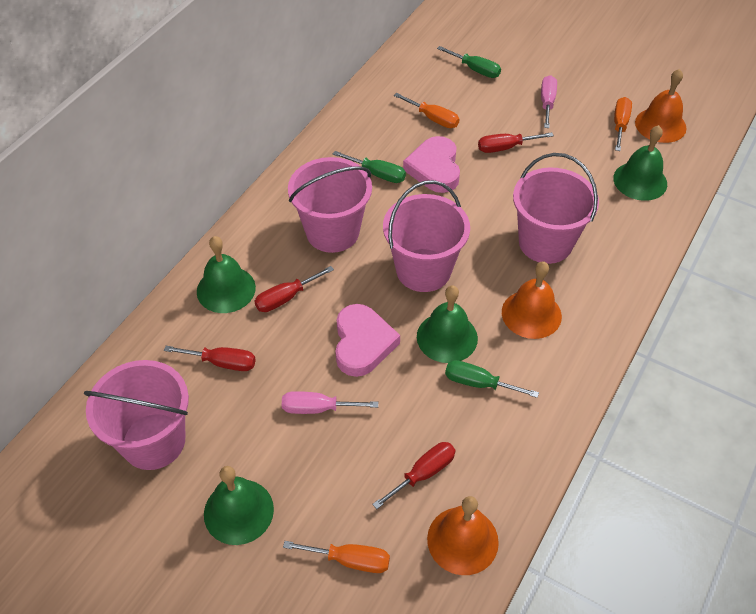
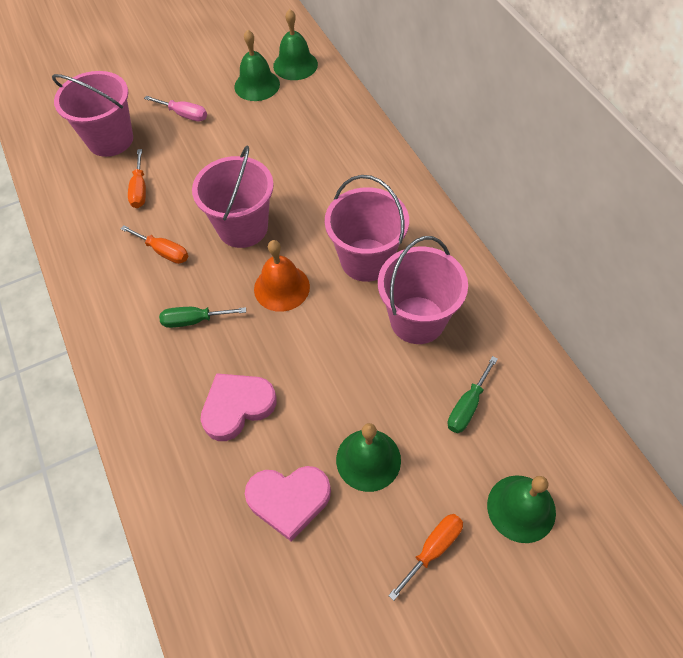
green screwdriver: [333,151,406,183] [437,46,501,78] [445,360,539,398] = 3 -> [159,307,246,328] [448,356,498,433] = 2
orange bell: [427,496,499,575] [502,261,562,339] [635,69,686,143] = 3 -> [254,240,310,312] = 1
pink screwdriver: [282,391,378,414] [541,75,557,128] = 2 -> [144,96,207,121] = 1
red screwdriver: [164,346,256,371] [254,266,334,312] [372,442,455,509] [478,132,554,153] = 4 -> none = 0

